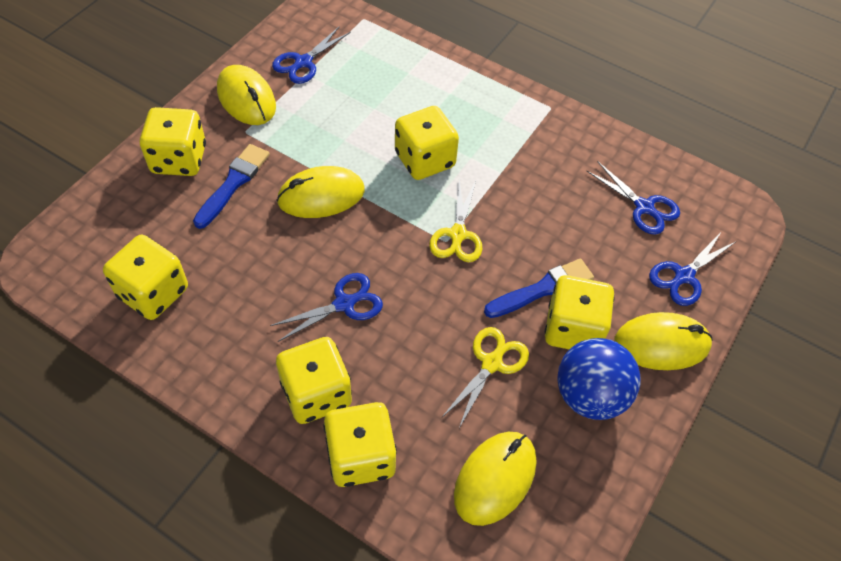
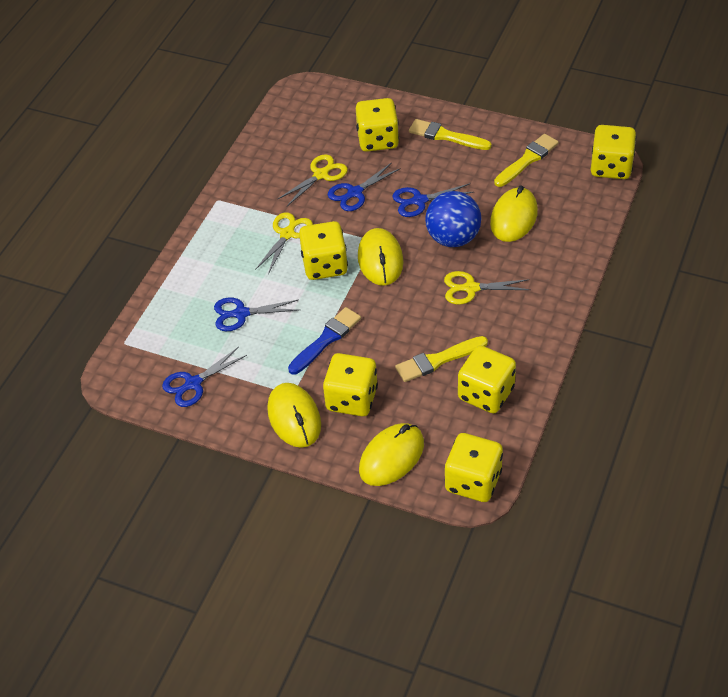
blue brush: [193,144,270,229] [484,258,594,318] = 2 -> [288,307,361,374] = 1
yellow brush: none = 0 -> [395,336,488,382] [409,119,492,150] [494,134,559,187] = 3
yellow scissors: [429,178,482,262] [441,327,529,428] = 2 -> [255,212,313,274] [278,154,348,206] [444,271,531,304] = 3

